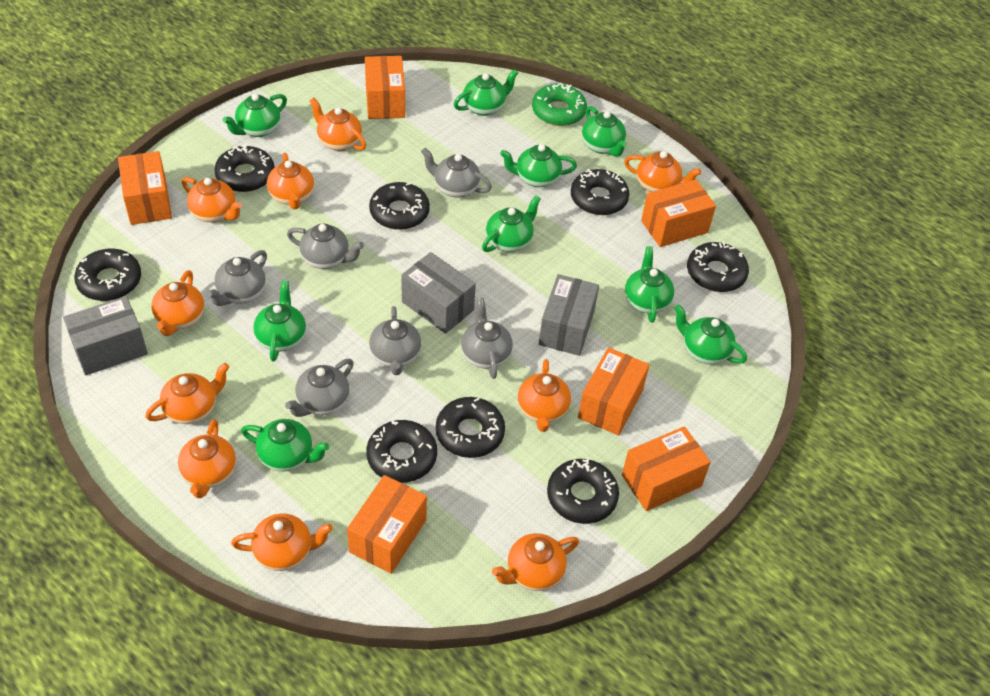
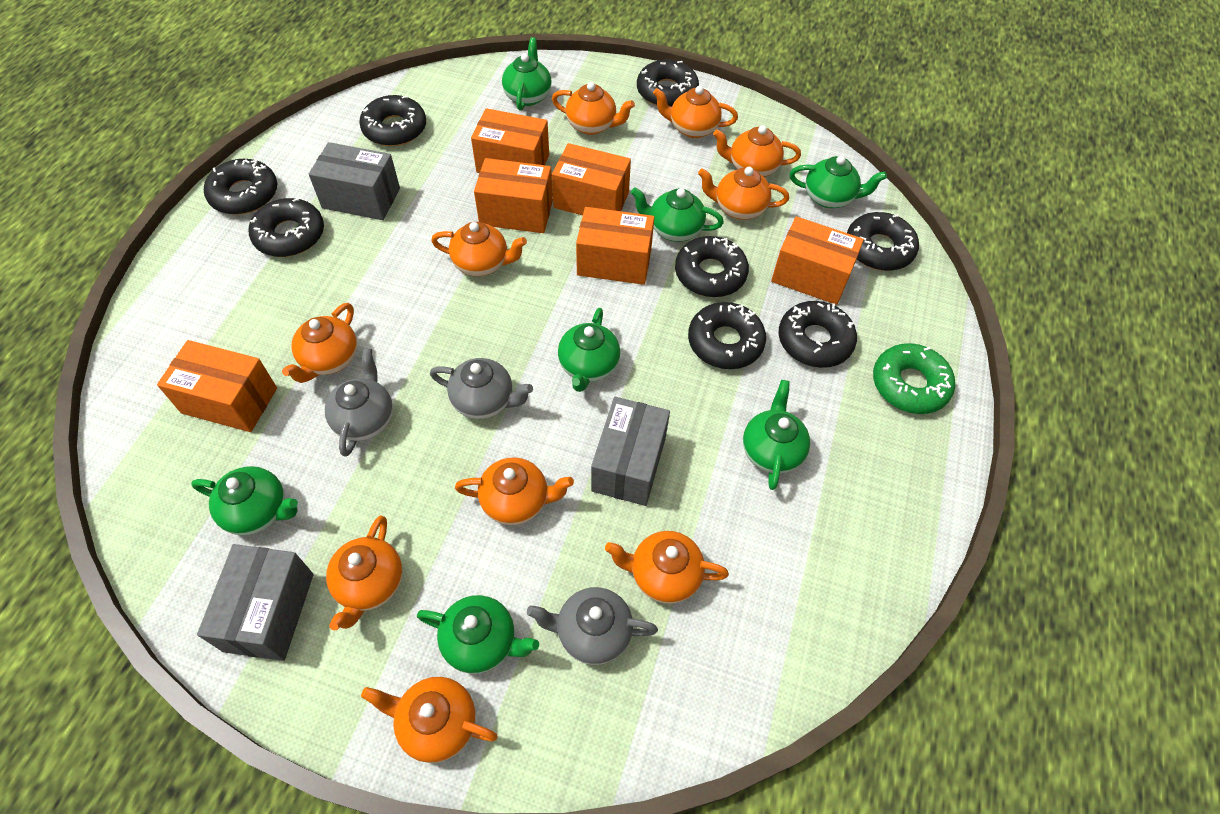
green teapot: [223,94,287,137] [241,419,329,472] [253,281,306,361] [454,69,518,116] [482,195,541,252] [500,144,577,187] [582,106,627,157] [625,246,674,323] [674,304,747,364] = 9 -> [191,466,298,535] [417,595,539,674] [502,37,552,111] [558,308,620,392] [631,188,724,242] [743,380,810,490] [789,156,887,208] = 7
grey teapot: [207,250,267,306] [285,359,354,417] [287,224,364,269] [369,306,421,375] [421,148,492,198] [461,298,513,379] = 6 -> [325,348,393,457] [430,358,533,419] [527,587,658,665] = 3

